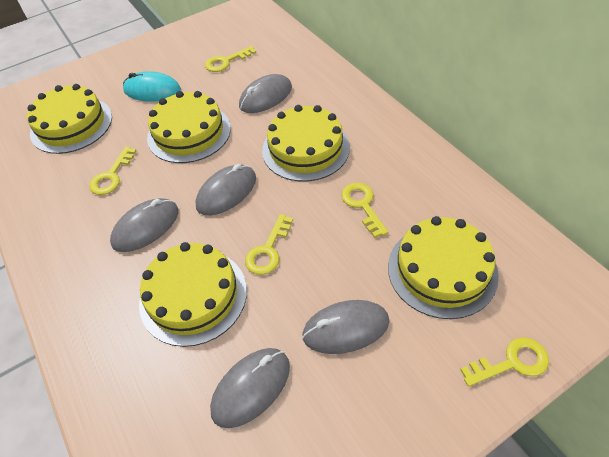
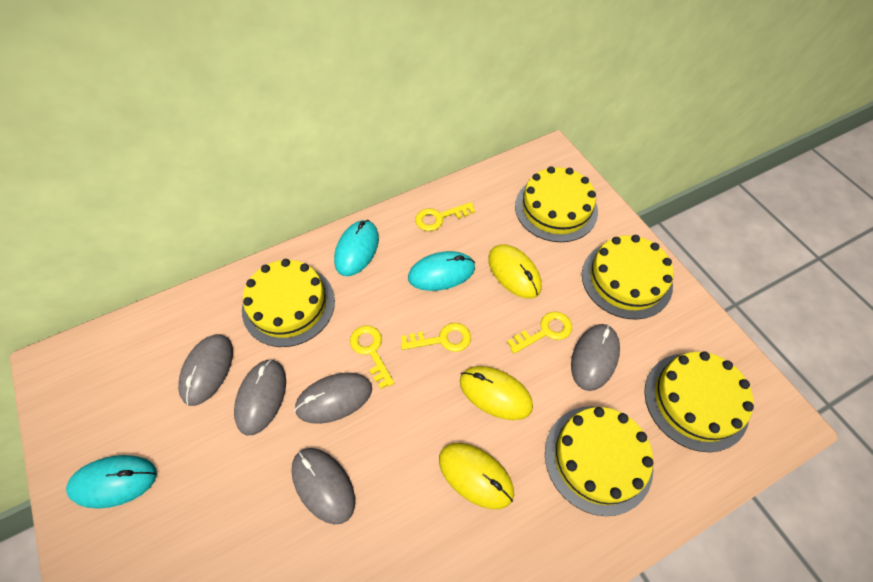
turquoise mouse: [123,71,181,102] = 1 -> [66,455,157,509] [334,220,379,276] [408,251,475,291] = 3
yellow key: [89,147,136,195] [205,46,256,72] [245,214,293,275] [341,183,388,238] [460,338,549,387] = 5 -> [350,326,394,389] [401,323,471,352] [415,202,475,231] [507,311,572,354] = 4
yellow mouse: none = 0 -> [439,443,514,509] [460,366,533,420] [488,244,542,299] = 3

